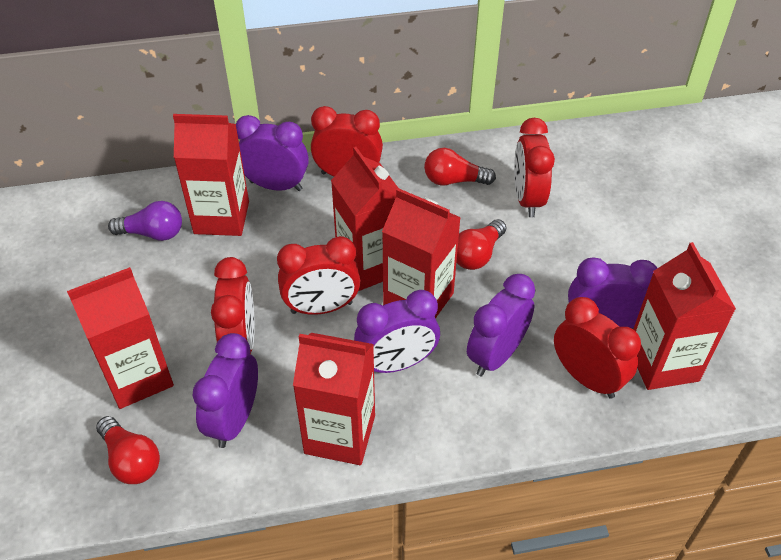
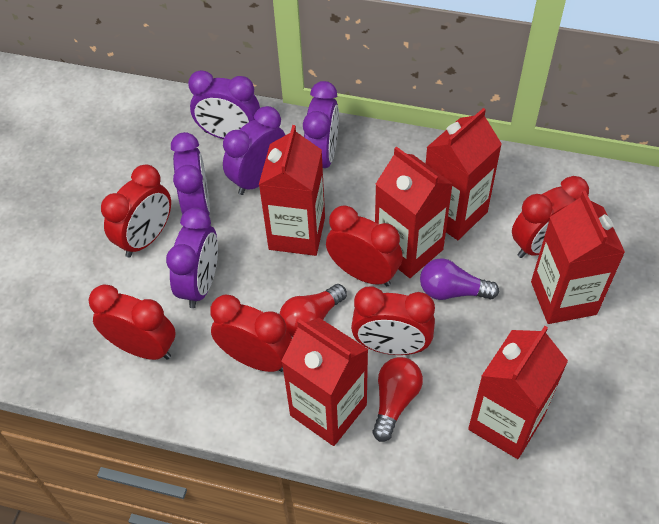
red clock: [211,257,255,354] [277,236,360,315] [311,106,383,176] [514,118,555,218] [554,297,641,399] = 5 -> [89,284,175,360] [101,164,171,258] [210,294,292,372] [326,205,403,286] [351,287,435,355] [512,176,589,258] = 6
red light bulb: [96,416,160,484] [424,148,496,185] [456,219,506,270] = 3 -> [279,284,347,337] [372,357,423,442] = 2

